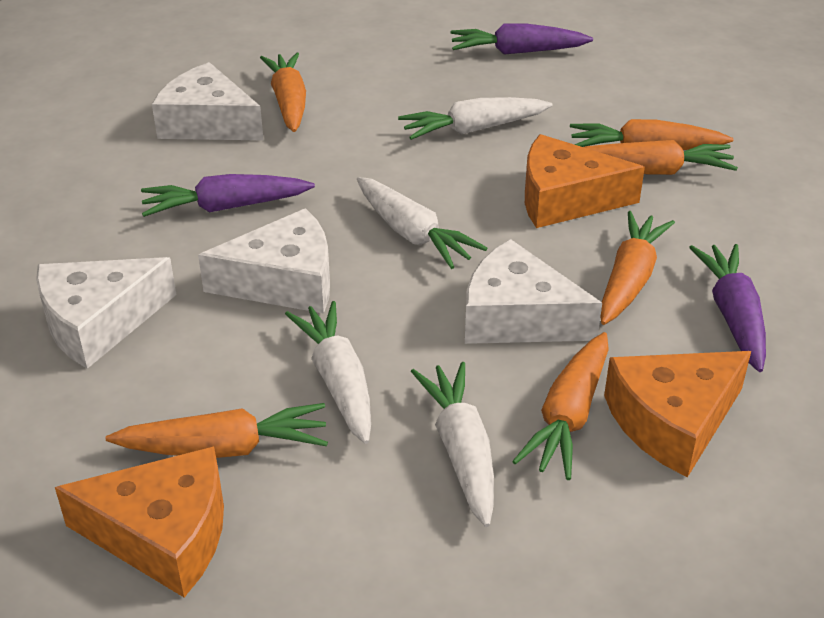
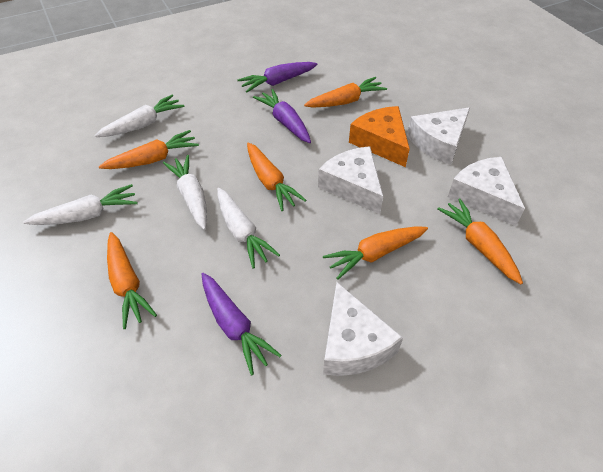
orange cheese: [55,446,224,597] [525,134,645,228] [604,351,751,477] = 3 -> [349,106,410,167] = 1

